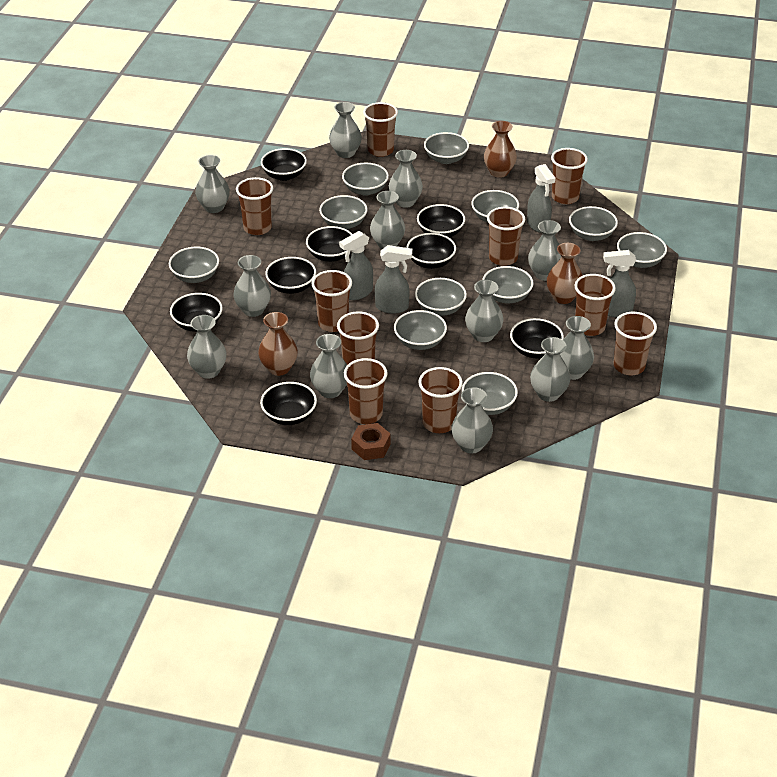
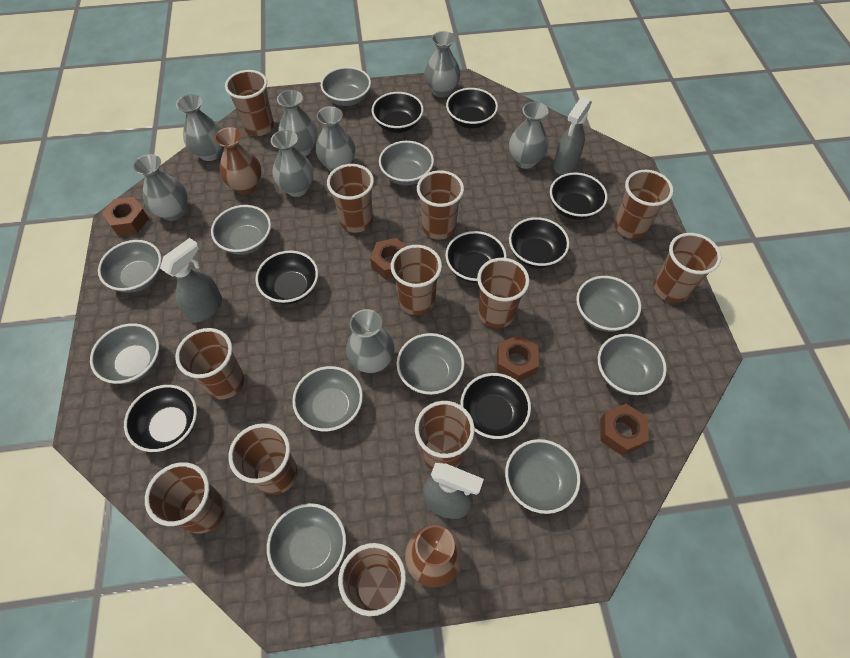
brown cup: [236,177,273,235] [311,270,352,332] [337,311,379,365] [344,358,388,424] [363,102,398,157] [418,367,463,433] [487,207,525,266] [551,148,588,204] [575,274,616,336] [614,312,657,375] = 10 -> [145,462,225,533] [175,328,244,399] [225,70,274,136] [228,423,297,495] [327,164,374,233] [338,543,406,616] [391,245,442,315] [415,401,475,469] [417,170,464,240] [477,258,530,328] [614,170,673,239] [654,233,721,303] = 12
brown nut: [351,423,391,460] = 1 -> [102,197,149,235] [370,238,406,280] [497,335,539,382] [600,404,649,455] = 4
brown vase: [258,312,298,376] [484,121,517,178] [547,243,583,304] = 3 -> [214,127,261,194] [405,525,463,587] = 2
grey spray bottle: [339,231,373,300] [375,245,412,314] [527,164,556,233] [603,250,636,317] = 4 -> [160,238,222,323] [423,463,484,519] [553,97,592,174] = 3
grey vase: [187,315,227,379] [195,155,230,213] [233,255,271,317] [310,334,347,398] [329,102,362,158] [370,191,405,249] [389,150,423,208] [451,387,493,454] [465,280,504,342] [528,220,561,281] [530,337,571,402] [560,316,594,380] = 12 -> [133,154,188,221] [176,94,223,161] [271,130,314,197] [277,90,318,156] [316,106,355,172] [346,309,395,373] [424,31,460,97] [509,102,548,169] = 8

